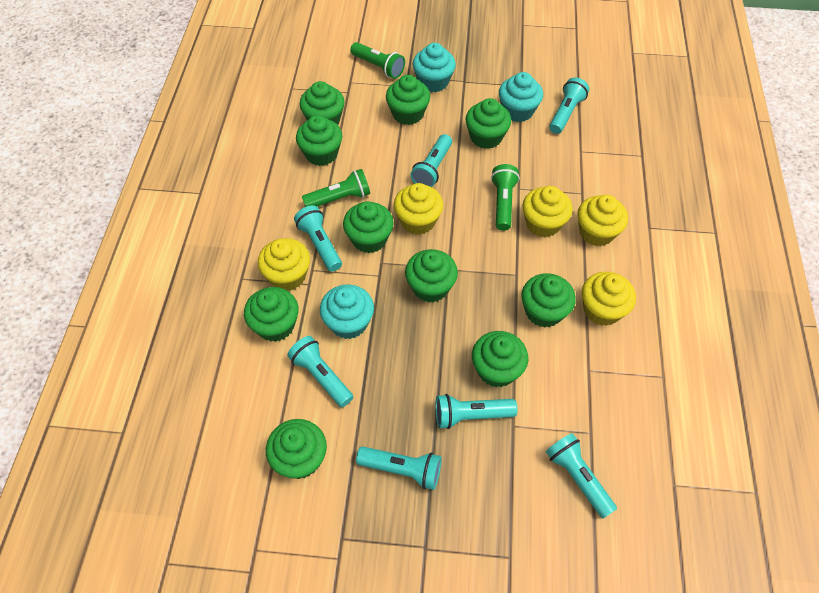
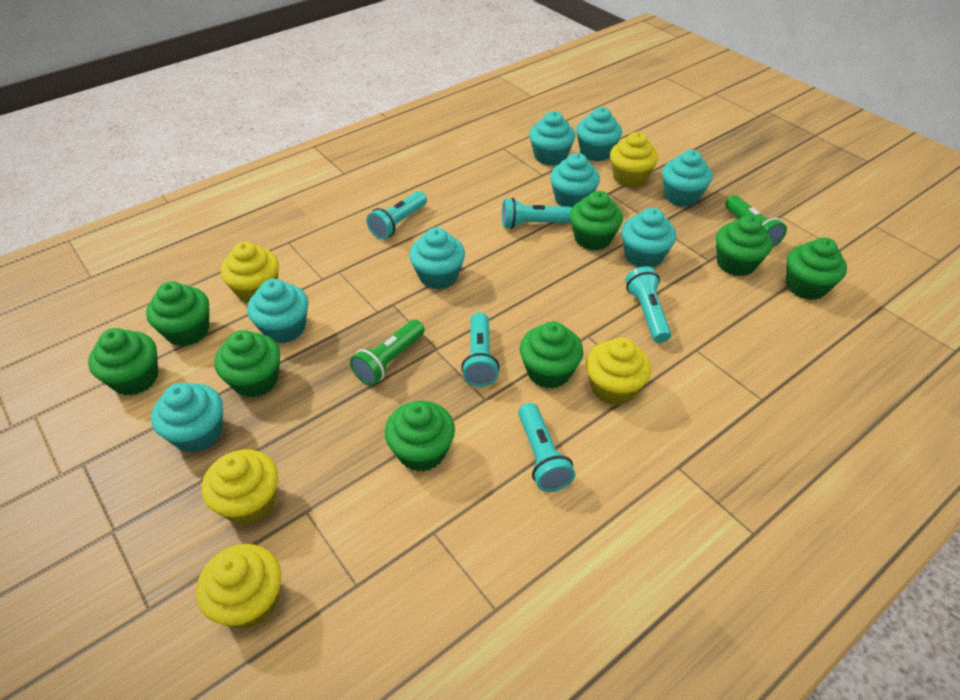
green cupcake: [244,287,299,342] [266,419,327,479] [296,115,342,166] [300,81,345,125] [343,201,394,253] [386,75,430,125] [405,249,458,303] [466,98,511,149] [472,331,528,387] [521,273,576,328] = 10 -> [88,328,158,396] [146,281,209,346] [215,330,280,398] [385,401,455,472] [520,322,583,388] [570,191,623,251] [716,215,773,276] [786,238,847,300] = 8
green flashlight: [302,169,370,207] [350,42,405,79] [491,164,520,231] = 3 -> [350,319,425,386] [725,195,787,248] = 2
turquoise cupcake: [320,284,374,339] [413,43,456,92] [499,72,543,122] = 3 -> [151,383,223,453] [247,279,308,343] [409,227,465,290] [529,111,575,166] [550,153,600,208] [576,107,622,161] [622,208,676,268] [662,150,712,207] = 8
turquoise flashlight: [287,336,353,407] [294,205,342,272] [356,446,442,490] [410,134,452,187] [435,394,518,429] [546,433,617,518] [549,77,589,134] = 7 -> [367,191,427,239] [461,312,500,387] [502,198,572,229] [518,403,575,492] [625,266,671,343] = 5

